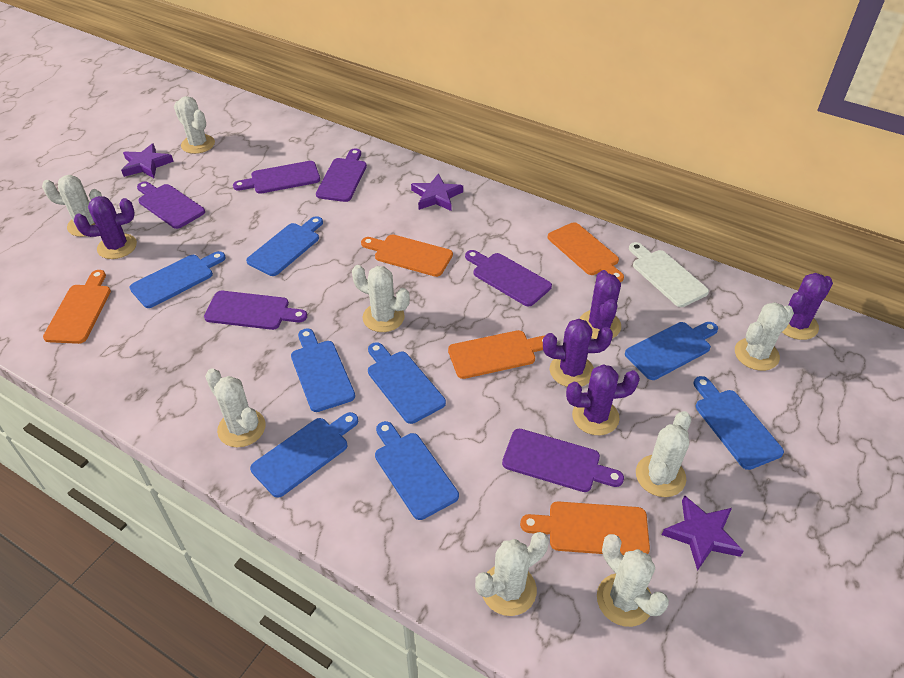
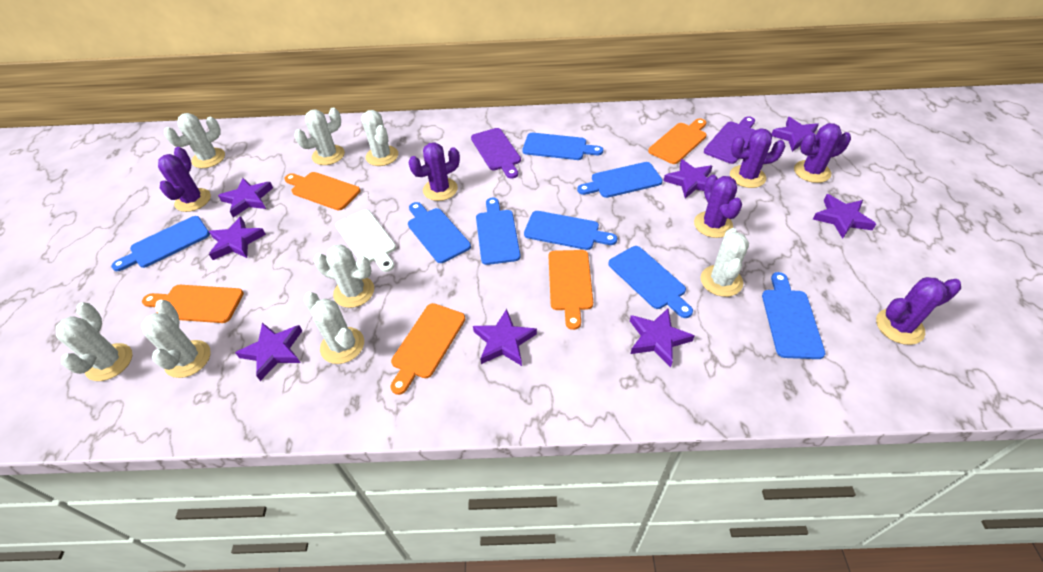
purple cactus: [74,196,137,259] [543,319,613,387] [566,364,640,435] [580,270,621,339] [782,273,833,340] = 5 -> [158,147,211,212] [409,142,460,201] [694,175,742,238] [730,128,785,188] [794,123,851,183] [876,277,961,345] = 6
purple cutting board: [137,181,205,229] [204,291,307,330] [233,161,320,194] [316,148,367,202] [465,250,552,307] [502,429,624,492] = 6 -> [471,128,521,179] [704,116,755,164] = 2
purple star: [121,143,174,178] [411,173,463,211] [662,495,744,571] = 3 -> [208,216,266,260] [218,178,273,218] [235,323,302,381] [473,309,537,366] [630,309,695,367] [664,159,712,198] [772,117,819,152] [813,194,876,239] = 8

